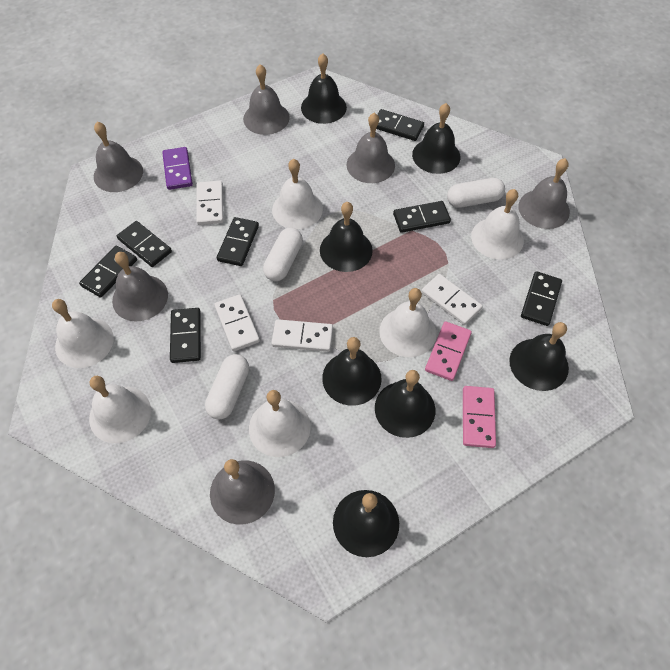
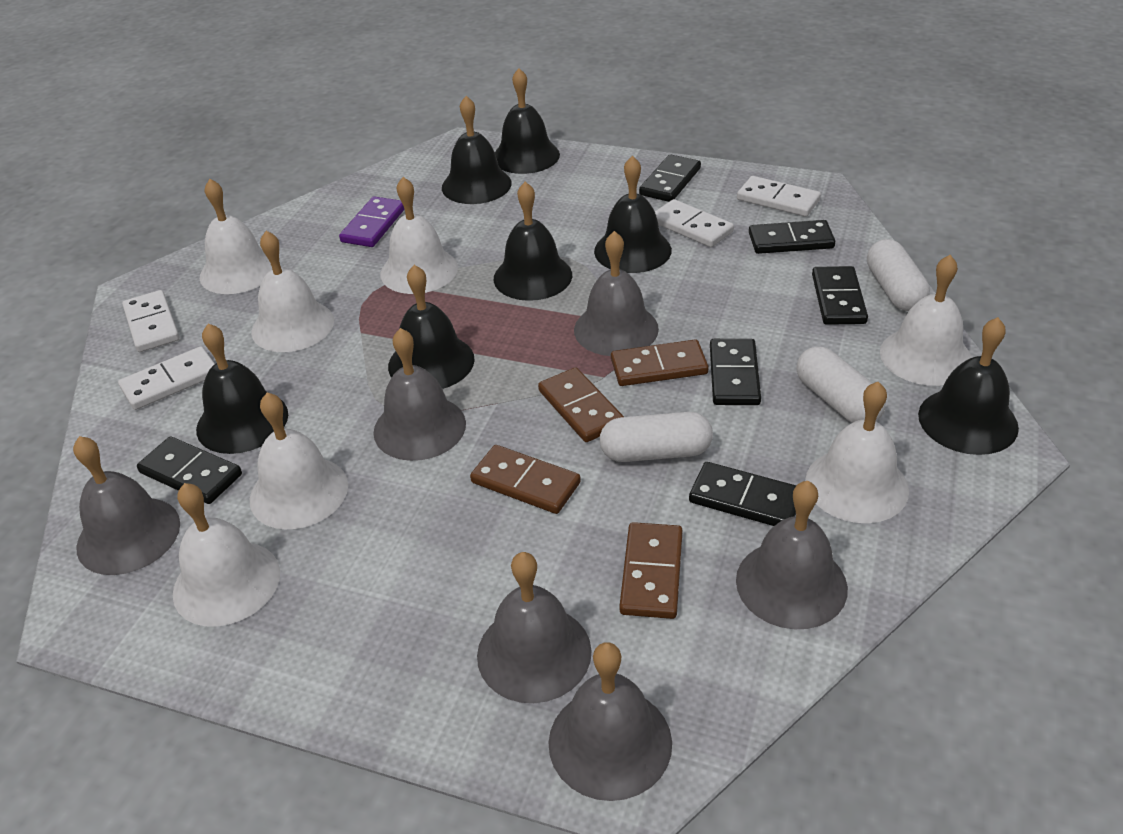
black domino: [79,246,137,298] [117,221,172,267] [170,308,201,363] [217,217,259,266] [376,109,424,141] [393,201,451,233] [521,271,562,326] = 7 -> [137,437,242,504] [639,154,701,202] [689,462,797,526] [710,339,761,405] [749,220,835,254] [812,266,868,325] = 6
brown domino: none = 0 -> [470,445,581,514] [538,367,624,442] [611,340,709,386] [619,522,683,619] = 4
pink domino: [425,321,472,381] [463,386,496,448] = 2 -> none = 0
white bell: [52,299,114,368] [89,376,151,443] [249,390,311,457] [272,159,323,229] [379,288,436,357] [471,189,524,260] = 6 -> [173,483,280,627] [200,179,272,294] [250,392,348,529] [251,231,334,352] [380,177,458,294] [805,382,909,523] [880,255,972,386] = 7

